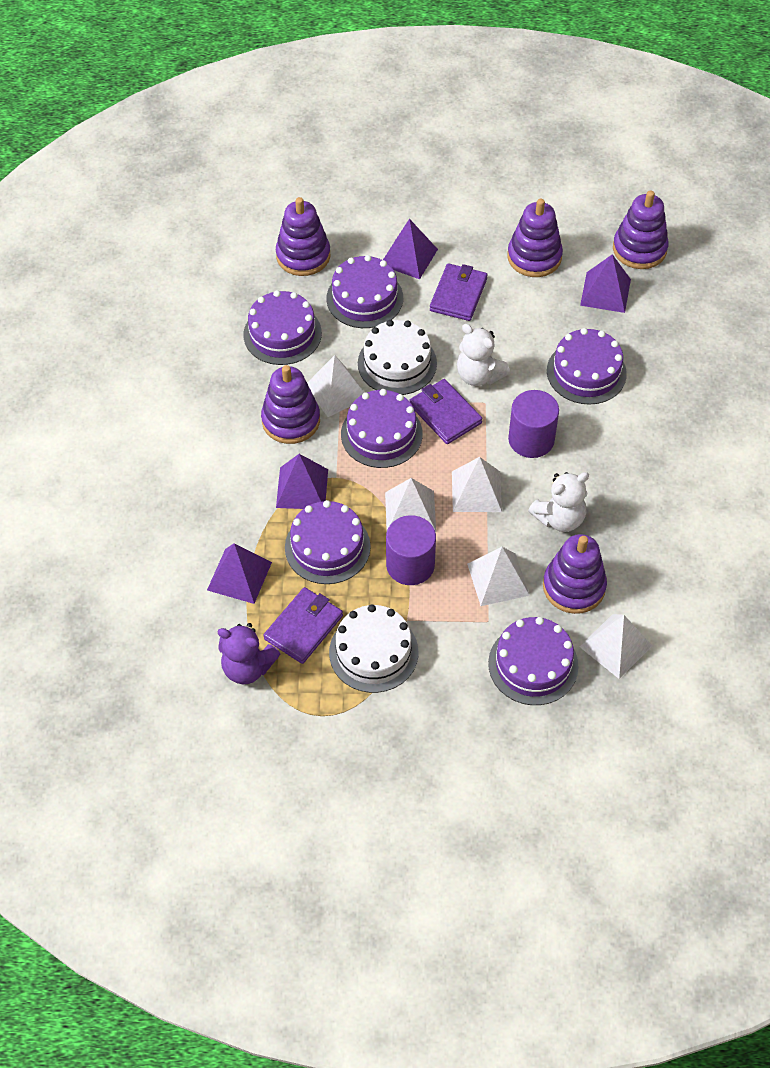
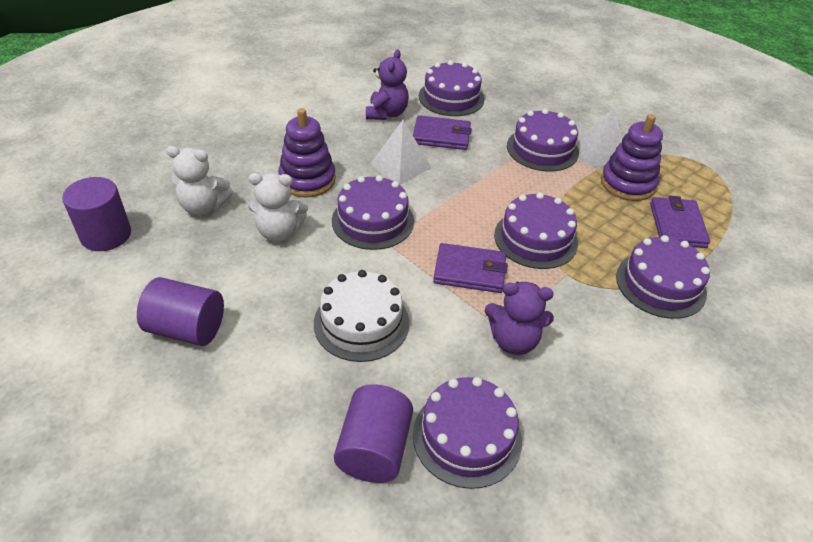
purple cylinder: [386,515,436,585] [508,390,559,458] = 2 -> [62,177,131,251] [137,277,224,346] [334,384,413,483] = 3
purple pyramid: [207,543,272,604] [276,454,328,509] [383,219,438,279] [580,254,631,313] = 4 -> none = 0
purple stacking toy: [261,365,320,444] [276,197,330,276] [508,199,563,277] [543,534,607,614] [613,190,669,269] = 5 -> [278,108,336,198] [601,114,663,201] = 2
purple teddy bear: [217,623,280,684] = 1 -> [366,49,409,120] [485,282,554,355] = 2
white cake: [329,604,418,693] [358,320,437,395] = 2 -> [314,270,409,362] = 1
white pyramid: [307,355,365,417] [385,478,436,532] [452,457,502,512] [467,547,530,606] [579,614,652,679] = 5 -> [371,120,432,185] [576,108,622,166] = 2

